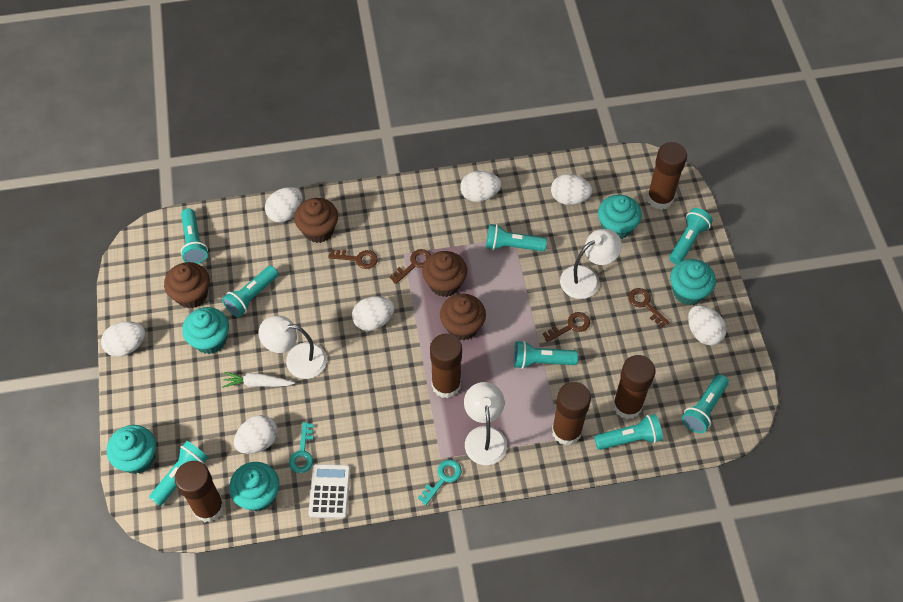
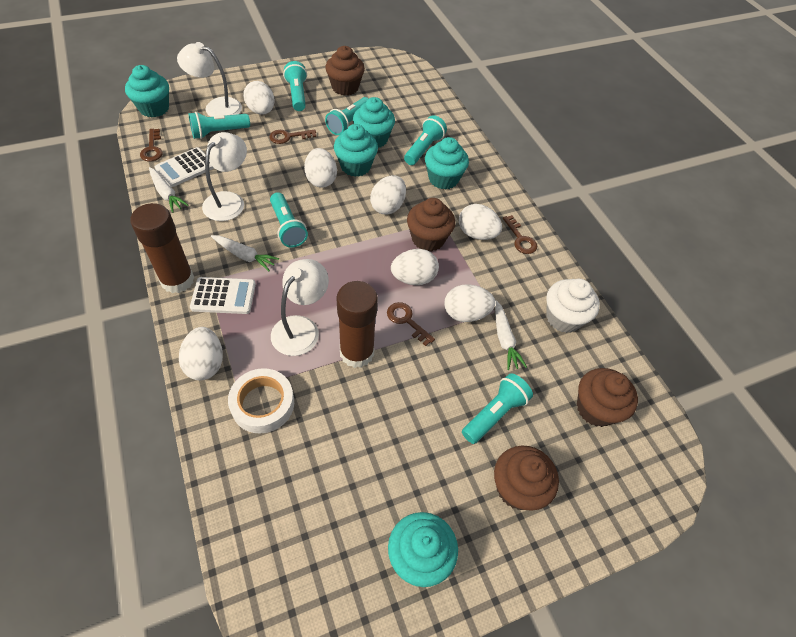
brown glue stick: [175,461,224,522] [430,334,462,398] [552,382,591,445] [613,355,655,419] [647,142,687,210] = 5 -> [130,203,194,293] [336,281,378,368] = 2
turquoise flashlight: [149,441,208,506] [181,208,208,264] [222,266,278,317] [486,224,547,251] [514,341,578,369] [594,414,663,450] [669,208,713,264] [682,374,729,433] = 8 -> [189,112,250,139] [270,192,308,247] [283,61,307,111] [325,97,369,135] [404,115,447,165] [462,373,533,444] = 6
turquoise key: [289,422,314,473] [418,460,462,505] = 2 -> none = 0
white calculator: [309,464,351,519] = 1 -> [155,147,214,187] [190,277,256,314] = 2
white carrot: [222,372,295,388] = 1 -> [149,167,189,213] [211,235,279,271] [495,300,527,370] = 3
white cupcake: none = 0 -> [546,279,600,333] = 1
white tape: none = 0 -> [228,368,294,433] = 1

